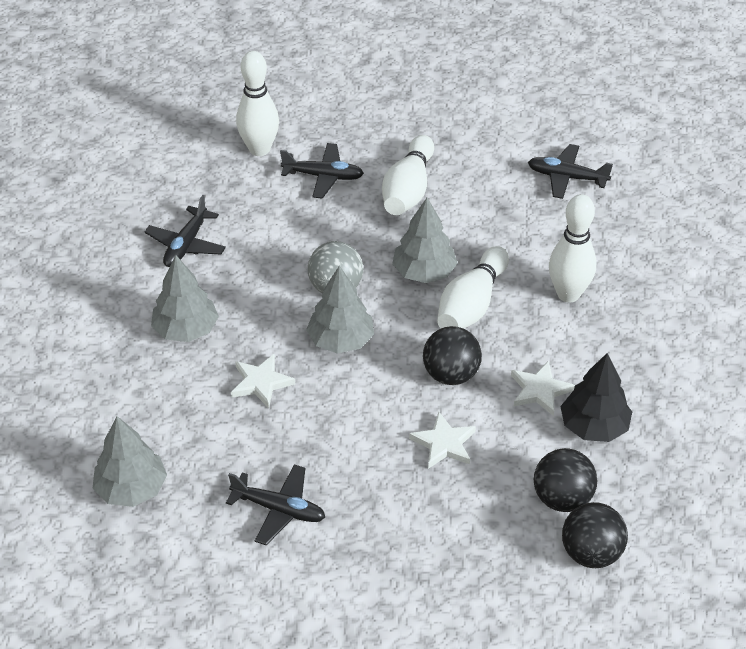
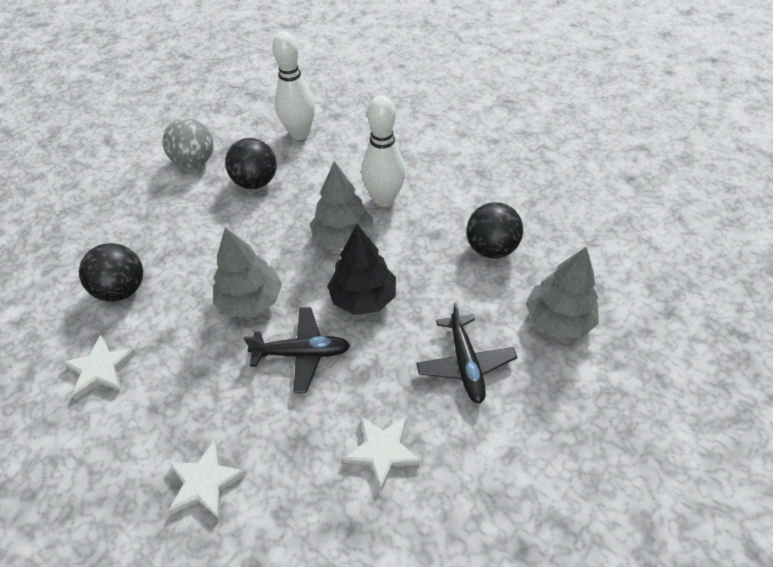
black plane: [144,195,226,267] [226,464,325,545] [280,143,364,199] [528,144,613,199] = 4 -> [243,307,351,393] [416,302,517,404] = 2
grey tree: [93,416,167,507] [151,255,219,342] [306,266,374,354] [392,198,457,283] = 4 -> [213,227,282,317] [310,161,373,249] [525,247,599,338] = 3
white bowling pin: [236,51,279,156] [382,135,434,215] [437,246,509,329] [549,194,596,303] = 4 -> [272,31,315,140] [361,95,406,207] = 2

